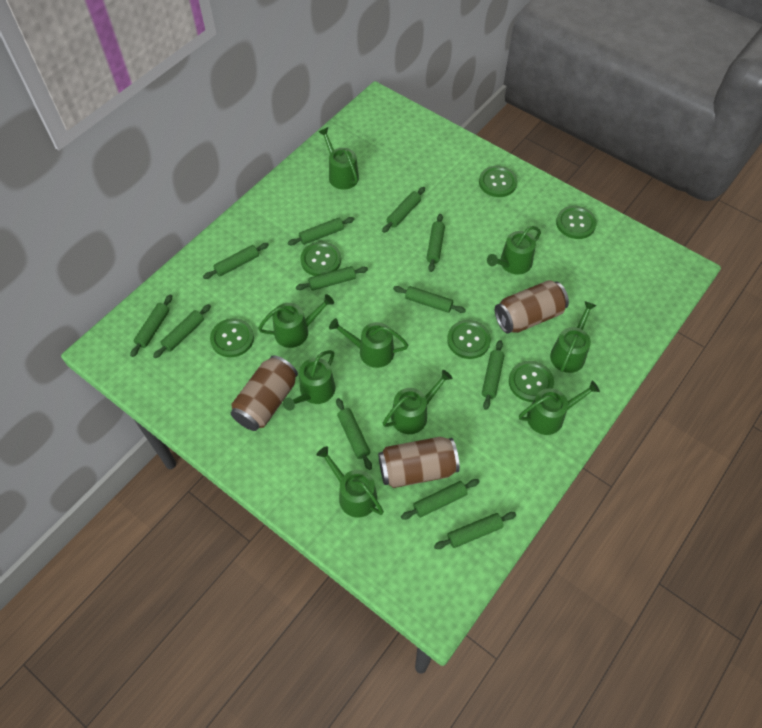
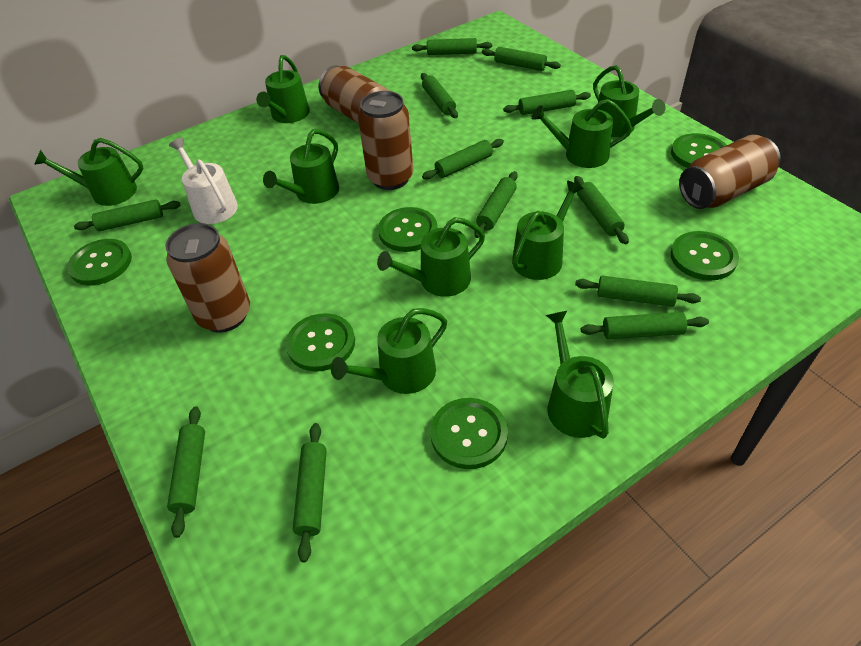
brown can: [231,355,298,431] [378,437,460,488] [495,280,569,334] = 3 -> [165,223,250,333] [319,65,389,124] [358,91,413,190] [679,135,781,209] = 4
white watering can: none = 0 -> [169,138,238,224] = 1

